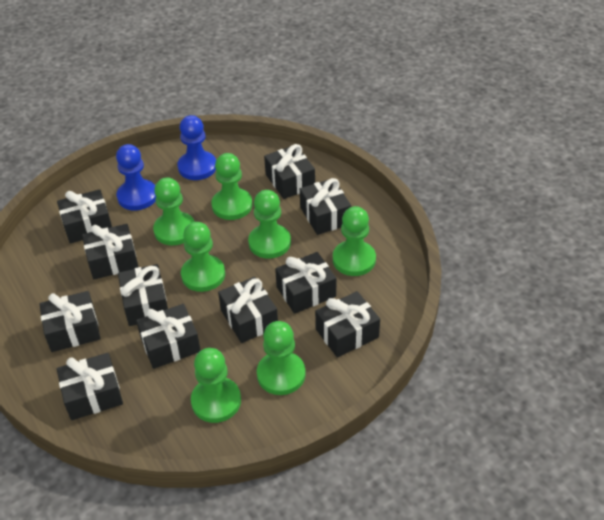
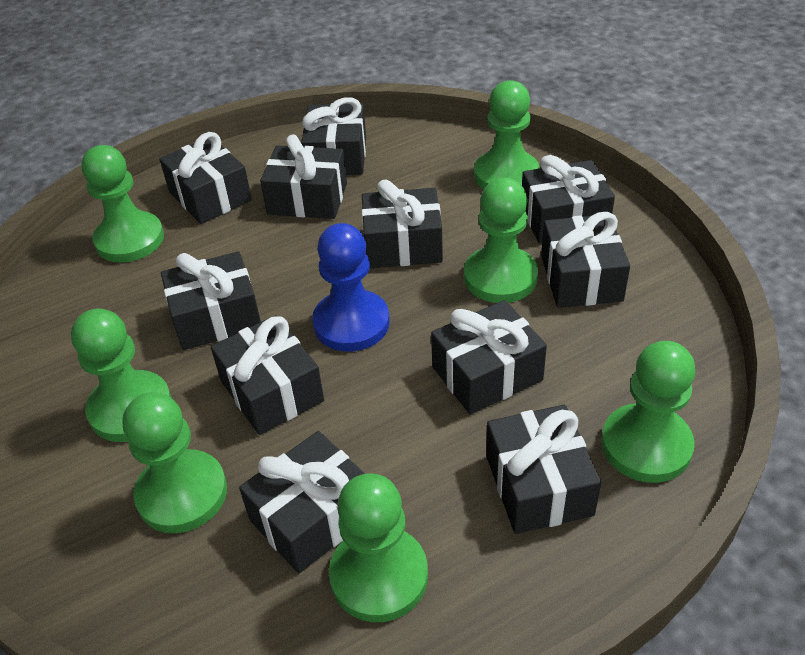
blue pawn: [116,144,156,210] [178,115,216,180] = 2 -> [312,223,390,351] = 1

